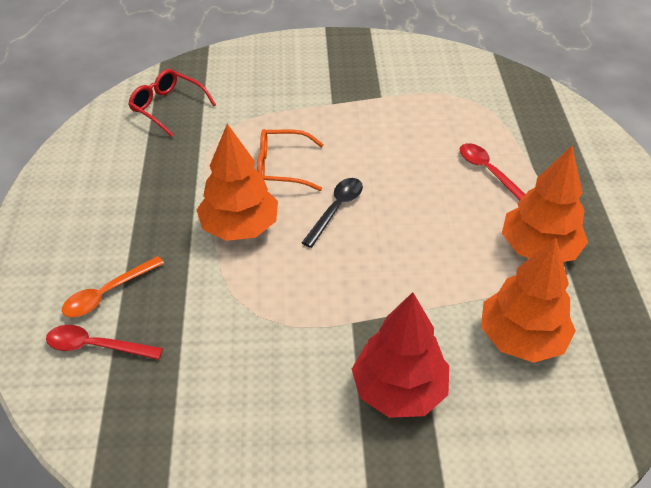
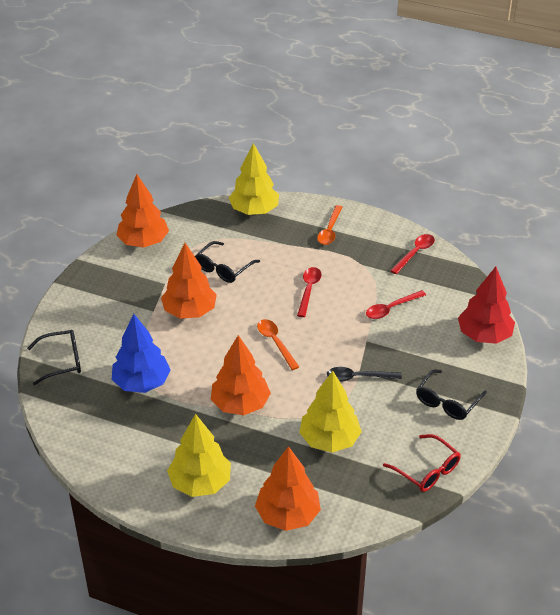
black glasses: none = 0 -> [27,330,81,385] [195,241,260,283] [416,369,487,420] = 3
blue tree: none = 0 -> [112,314,171,393] = 1
orange glasses: [257,129,324,191] = 1 -> none = 0
orange spoon: [62,256,164,317] = 1 -> [257,319,299,370] [317,205,343,245] = 2
orange tree: [197,124,278,241] [481,238,576,363] [502,146,588,262] = 3 -> [116,174,169,247] [161,243,217,319] [211,335,271,415] [255,446,321,531] = 4
red spoon: [46,325,163,360] [460,143,525,201] = 2 -> [297,267,322,317] [366,290,426,319] [390,234,435,274] = 3
yellow tree: none = 0 -> [167,414,231,497] [229,143,279,215] [299,371,362,452] = 3

